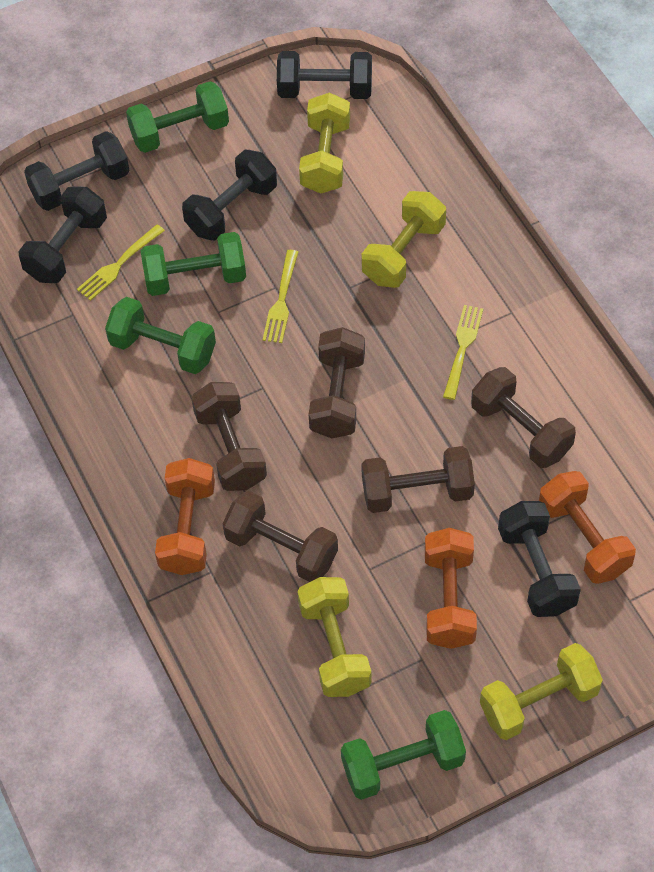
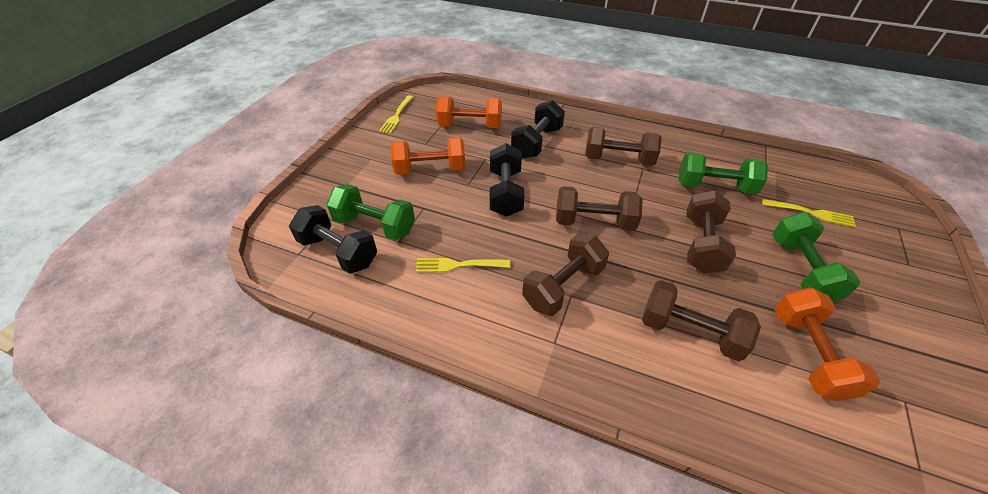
black dumbbell: [18,187,107,283] [24,131,129,211] [182,150,277,240] [277,51,372,99] [498,501,581,617] = 5 -> [289,205,377,274] [490,143,524,217] [511,100,565,159] = 3
green dumbbell: [105,297,216,374] [126,81,229,153] [141,232,246,296] [341,710,466,800] = 4 -> [326,184,415,240] [679,152,768,195] [772,212,861,301] = 3
yellow dumbbell: [297,577,371,697] [299,92,350,194] [361,191,446,288] [480,643,603,740] = 4 -> none = 0

